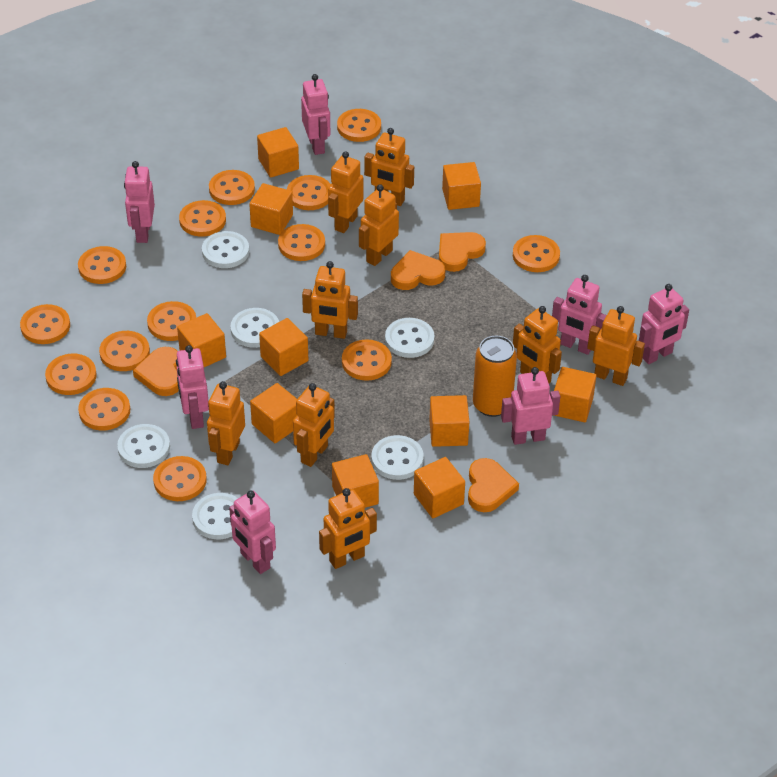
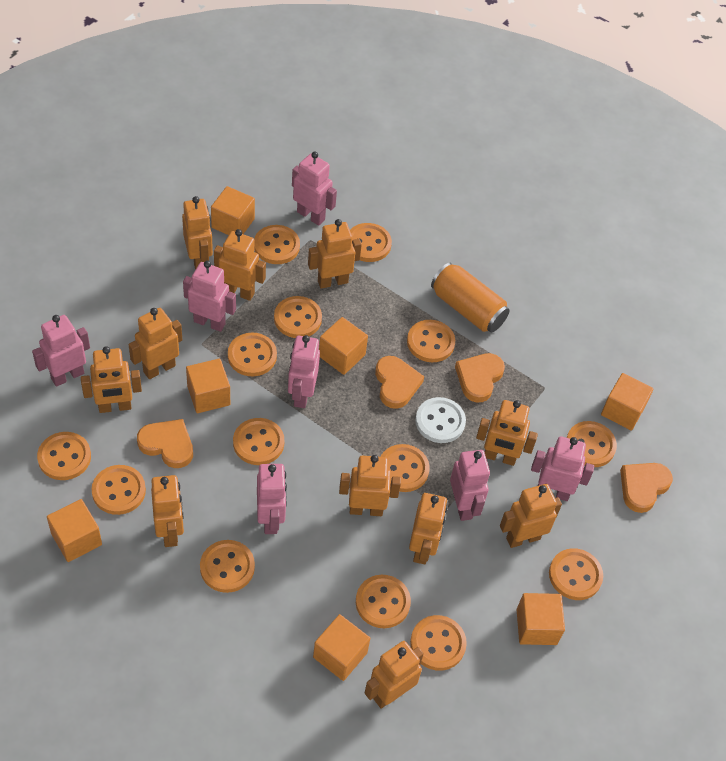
orange cube: [177,313,226,367] [249,183,293,235] [250,383,297,443] [257,127,299,178] [259,318,308,376] [332,454,379,508] [414,457,465,518] [429,395,469,447] [442,162,481,210] [554,367,596,422] = 10 -> [47,499,102,562] [186,359,230,413] [211,186,255,235] [313,614,370,681] [319,317,368,375] [517,593,565,645] [601,373,653,430] = 7
orange robot: [207,381,245,465] [293,383,335,467] [302,261,358,339] [319,488,377,569] [328,151,363,233] [359,184,399,266] [364,128,414,206] [513,306,562,383] [587,306,645,386] = 9 -> [81,346,142,413] [129,308,182,379] [151,475,184,547] [182,196,213,270] [214,229,266,301] [308,219,362,289] [339,455,401,516] [365,641,424,709] [409,493,447,564] [476,400,538,466] [500,484,562,548] = 11
white button: [117,424,170,468] [192,493,238,539] [202,231,249,268] [231,308,279,348] [371,435,424,480] [385,318,434,358] = 6 -> [415,397,466,443] = 1

